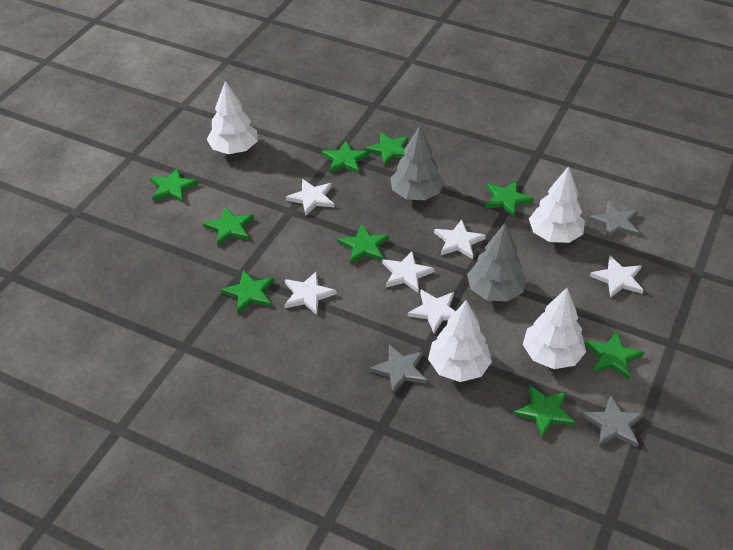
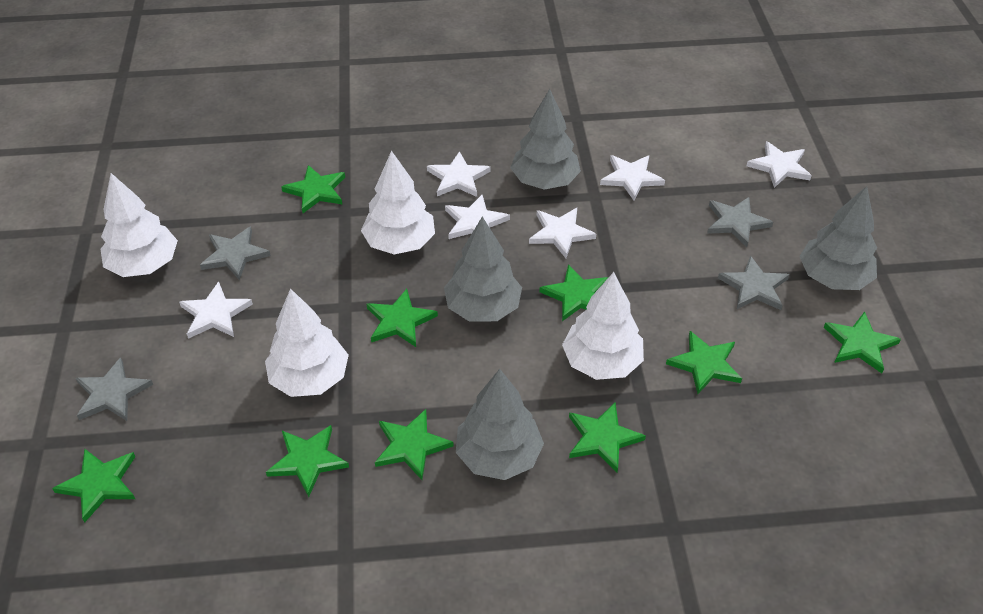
grey star: [370,345,427,394] [582,395,644,447] [589,201,639,240] = 3 -> [75,357,153,421] [200,226,271,280] [707,197,773,247] [718,256,789,310] = 4
grey tree: [390,126,444,200] [467,223,526,301] = 2 -> [444,217,522,321] [456,369,544,480] [510,89,581,190] [799,186,877,290] = 4

